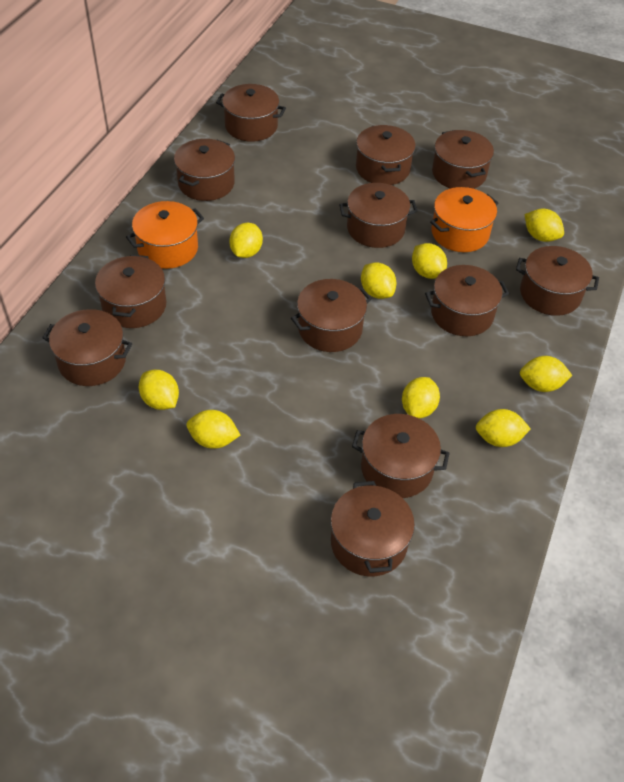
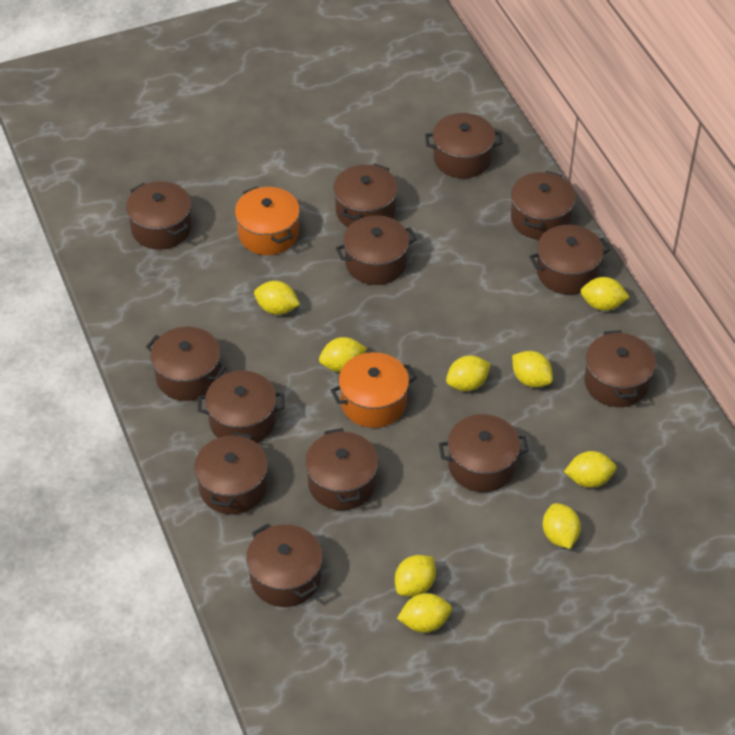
brown pot: [42,309,132,386] [95,255,166,328] [174,139,235,201] [216,84,286,142] [291,279,372,352] [331,481,415,576] [339,183,418,248] [352,414,450,498] [356,125,416,185] [425,265,509,336] [432,130,494,189] [516,246,599,316] = 12 -> [126,181,192,250] [146,327,226,401] [194,432,268,514] [198,371,284,443] [246,523,323,607] [305,428,378,510] [333,164,398,227] [336,215,417,285] [425,113,502,178] [439,414,529,492] [511,171,576,240] [529,225,610,295] [584,330,656,407] = 13

